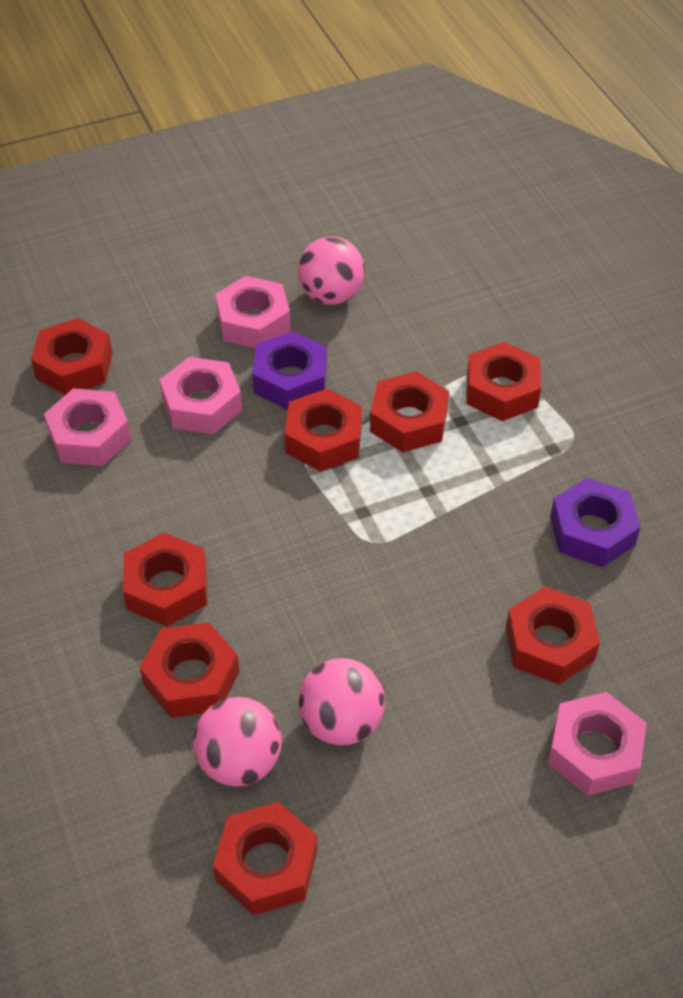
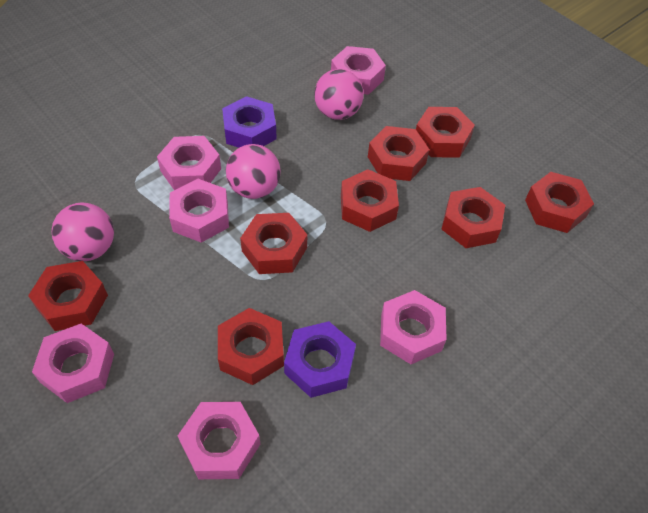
pink nut: [44,388,131,466] [160,357,242,434] [215,276,291,348] [548,692,647,796] = 4 -> [32,324,114,403] [157,136,221,190] [169,179,229,243] [178,402,260,479] [331,46,386,95] [380,290,447,364] = 6

